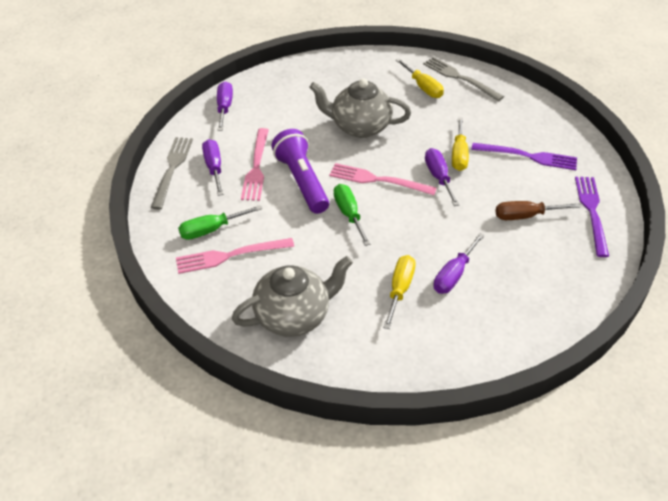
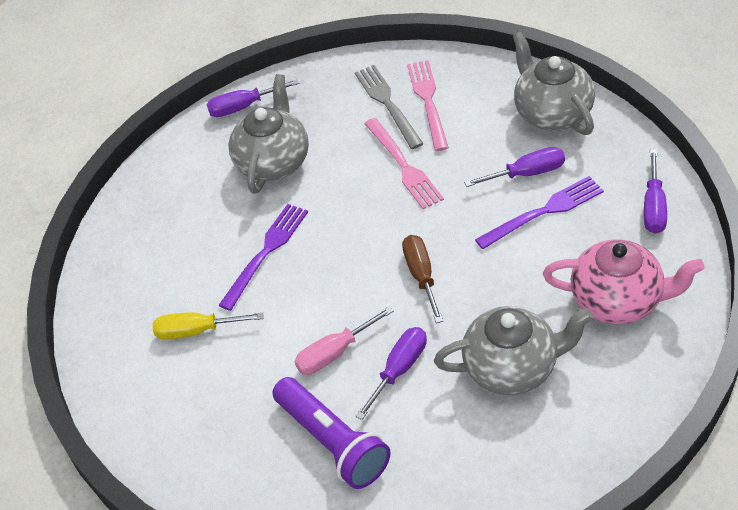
green screwdriver: [178,205,262,240] [334,184,370,246] = 2 -> none = 0
grey fork: [151,137,193,210] [423,57,504,101] = 2 -> [355,65,424,149] = 1
grey teapot: [232,256,353,337] [309,78,411,138] = 2 -> [229,74,309,194] [434,306,593,395] [513,32,595,135] = 3
pink fork: [176,238,294,274] [241,128,269,201] [329,163,437,195] = 3 -> [364,118,444,209] [407,60,449,151] = 2
pink screwdriver: none = 0 -> [294,306,394,375] = 1
pink teapot: none = 0 -> [543,239,705,324] = 1
yellow screwdriver: [383,255,416,329] [396,59,444,98] [452,117,469,171] = 3 -> [152,312,263,340] = 1

